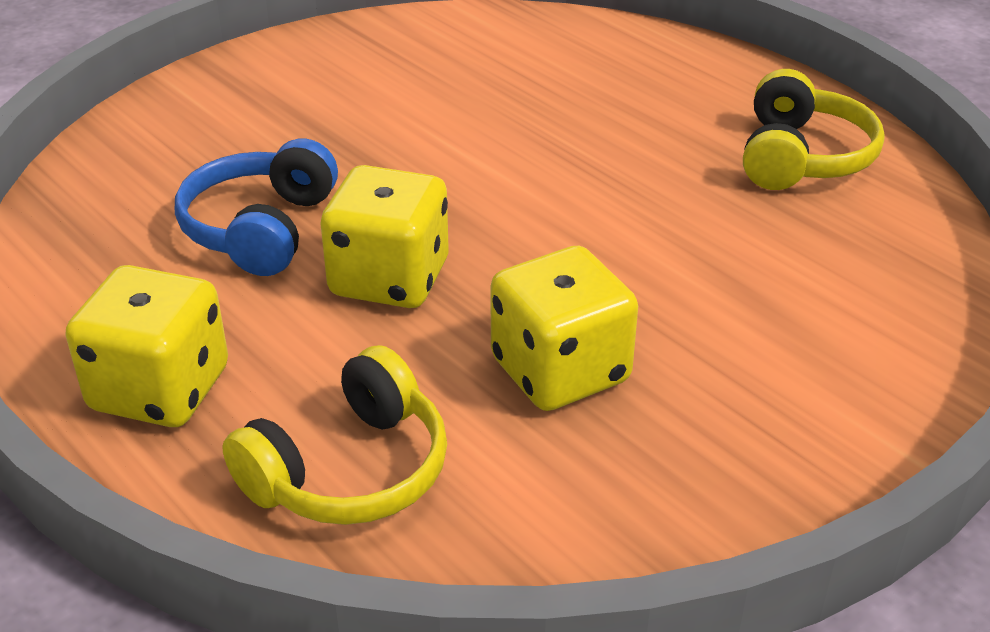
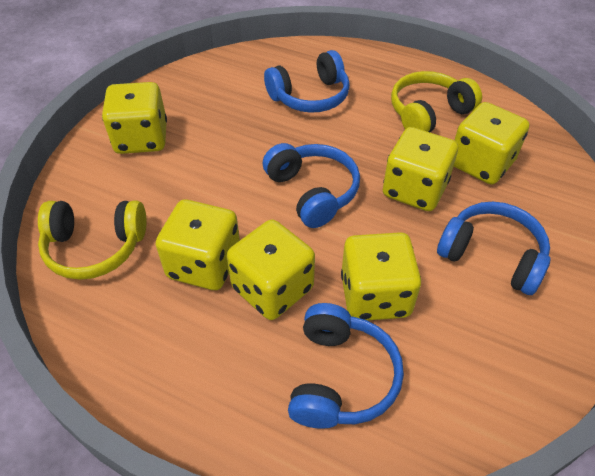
blue headphones: [175,138,338,276] = 1 -> [263,143,360,228] [264,50,350,113] [288,303,404,429] [437,202,550,295] = 4
yellow dice: [66,265,228,427] [321,165,449,308] [491,246,638,411] = 3 -> [102,82,167,154] [156,199,240,290] [227,220,315,320] [341,232,421,321] [383,127,458,211] [454,102,529,185] = 6

